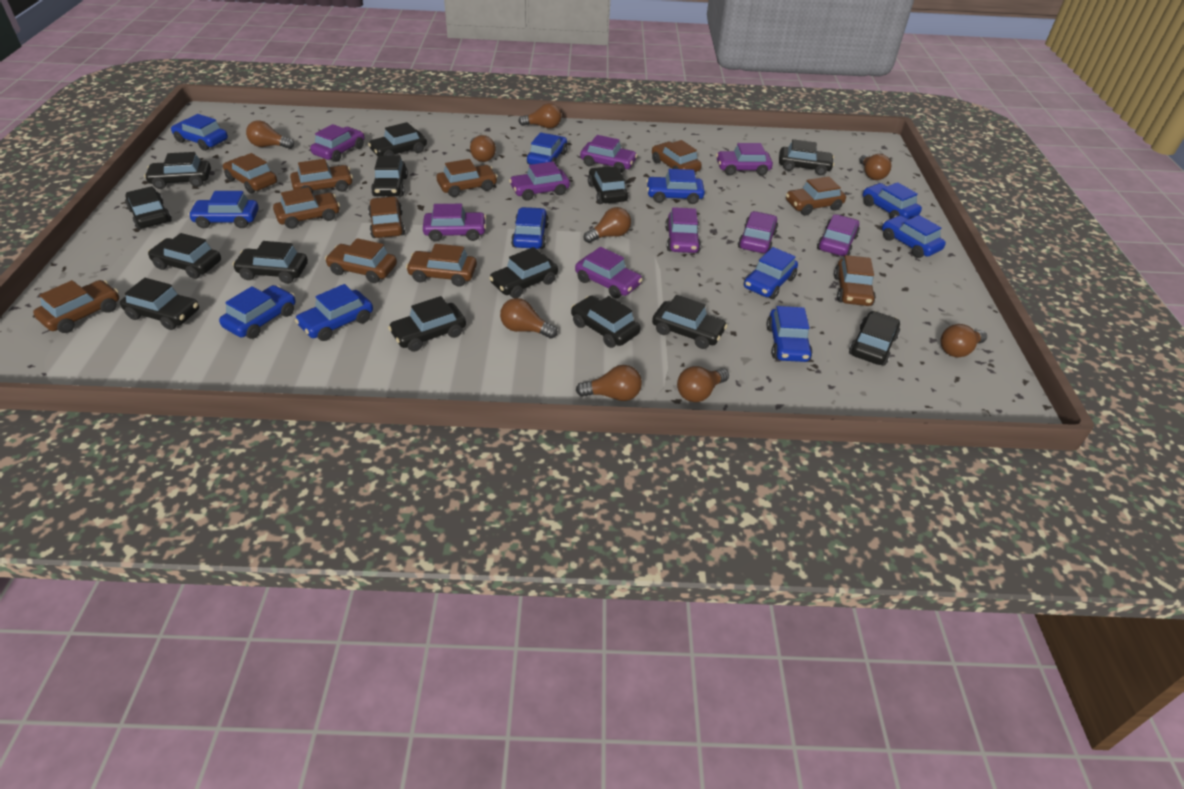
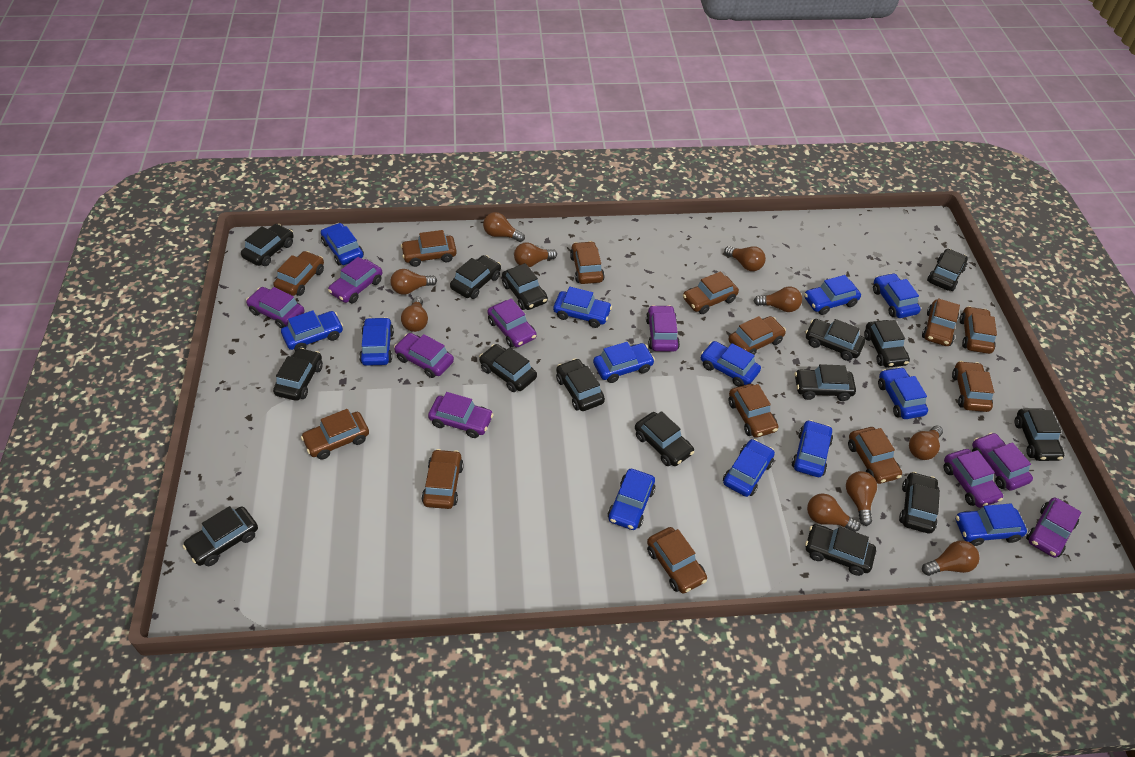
black car: [120,278,199,330] [125,186,172,230] [144,152,211,189] [148,233,221,279] [232,241,308,284] [368,122,427,156] [371,156,408,197] [388,296,466,352] [489,247,558,298] [571,295,640,348] [588,166,628,204] [652,295,727,349] [779,139,834,175] [849,311,900,366] = 14 -> [183,506,258,566] [241,224,294,266] [273,348,323,401] [450,255,501,299] [479,344,537,392] [502,263,548,310] [556,358,605,411] [635,411,694,466] [795,364,856,401] [805,319,865,361] [805,524,876,576] [864,320,910,368] [899,472,940,534] [927,249,968,291] [1015,408,1064,461] = 15
blue car: [171,114,228,151] [188,191,259,228] [219,285,296,339] [295,284,373,341] [511,207,549,249] [527,132,568,165] [646,169,705,204] [743,247,798,299] [766,306,813,362] [863,182,922,219] [882,215,946,258] = 11 -> [281,310,343,351] [321,223,364,266] [359,317,394,366] [553,287,612,328] [593,342,655,383] [608,469,655,530] [701,341,761,387] [723,439,775,497] [792,420,833,477] [804,275,861,315] [873,273,921,318] [878,367,928,419] [955,504,1027,546] = 13
brown car: [33,280,119,333] [223,153,277,194] [273,187,340,229] [290,159,353,193] [325,238,397,283] [368,197,405,238] [406,244,477,287] [437,159,498,197] [652,140,702,172] [786,176,846,215] [834,255,876,306] = 11 -> [273,251,324,296] [301,409,369,459] [401,230,457,267] [422,449,464,509] [570,241,605,284] [647,527,707,594] [683,271,739,314] [728,316,786,355] [728,384,778,438] [848,427,902,484] [922,298,960,346] [952,361,994,412] [960,306,997,354] = 13
brown light bulb: [246,120,294,149] [470,135,496,162] [500,298,558,339] [518,103,561,129] [576,365,642,401] [583,207,631,243] [677,366,729,402] [859,154,892,180] [941,324,987,357] = 9 -> [390,269,437,295] [401,297,428,332] [483,212,525,242] [514,242,557,267] [724,246,766,271] [754,287,802,312] [807,493,860,532] [846,471,877,526] [909,426,943,460] [922,541,980,576] = 10

